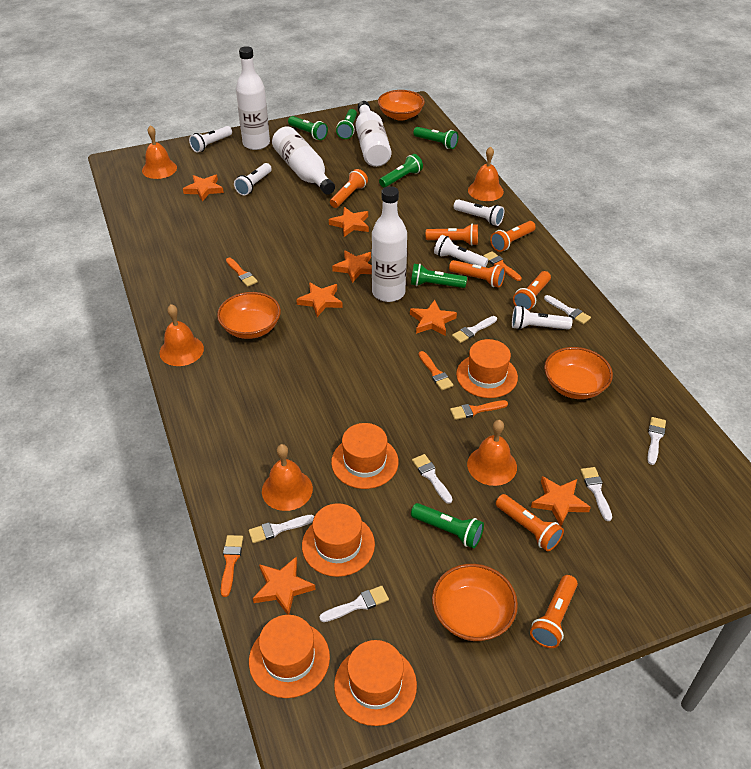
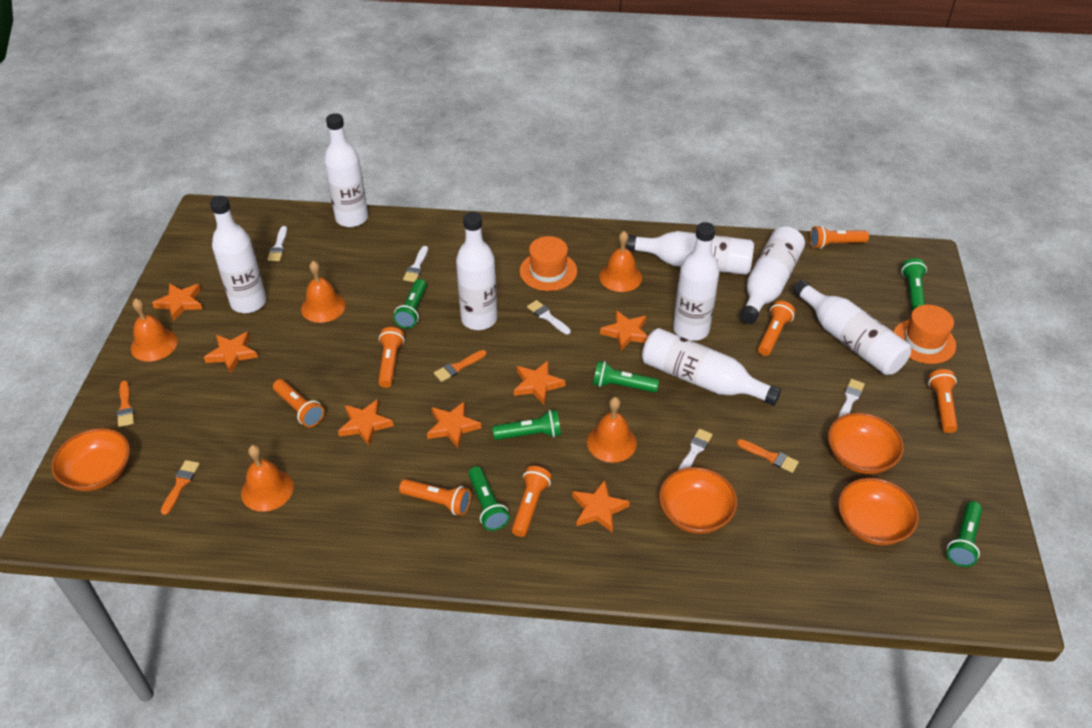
orange brush: [221,535,243,597] [226,258,258,287] [419,351,453,390] [450,400,508,420] [483,251,522,281] = 5 -> [117,381,134,427] [161,460,200,515] [434,350,486,382] [737,439,799,473] = 4
orange hat: [249,615,330,698] [302,503,375,577] [331,423,399,489] [334,640,417,726] [456,339,518,398] = 5 -> [520,236,577,291] [893,305,956,364] = 2
white bottle: [236,46,270,150] [272,126,335,195] [355,101,391,167] [372,186,407,302] = 4 -> [210,196,266,313] [324,113,368,227] [456,212,497,330] [626,231,754,275] [642,328,781,406] [673,222,719,341] [740,226,805,324] [793,280,911,375] = 8
white brush: [249,515,314,543] [319,586,389,622] [412,454,452,504] [452,316,497,343] [544,295,591,324] [581,467,612,521] [647,417,666,465] = 7 -> [267,226,287,261] [403,246,428,282] [527,300,571,335] [678,429,713,470] [838,379,865,418] = 5
white flashlight: [189,126,232,153] [234,163,272,195] [434,235,488,267] [454,199,504,226] [512,306,572,330] = 5 -> none = 0

